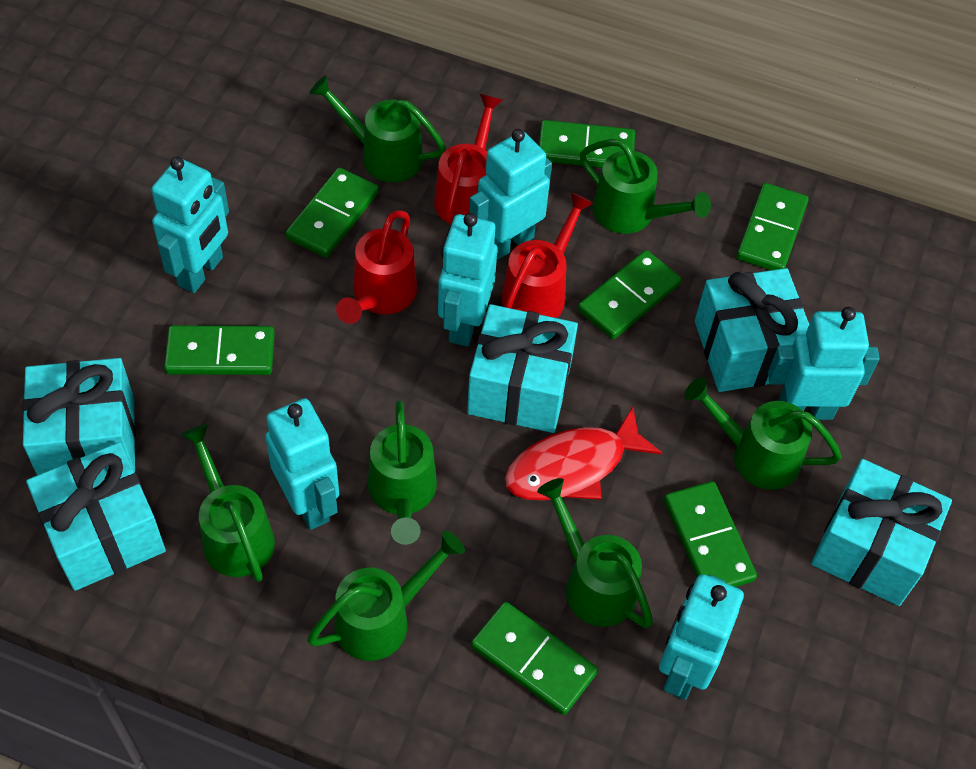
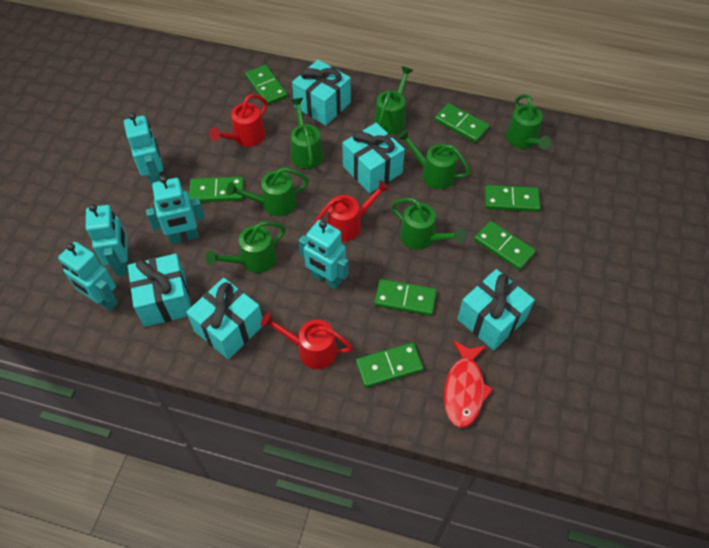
turquoise robot: [151,157,229,293] [265,398,339,530] [438,213,497,346] [469,129,552,260] [659,574,744,700] [768,307,880,420] = 6 -> [58,242,118,311] [86,204,128,276] [124,113,163,186] [146,176,205,244] [298,220,349,289] = 5

